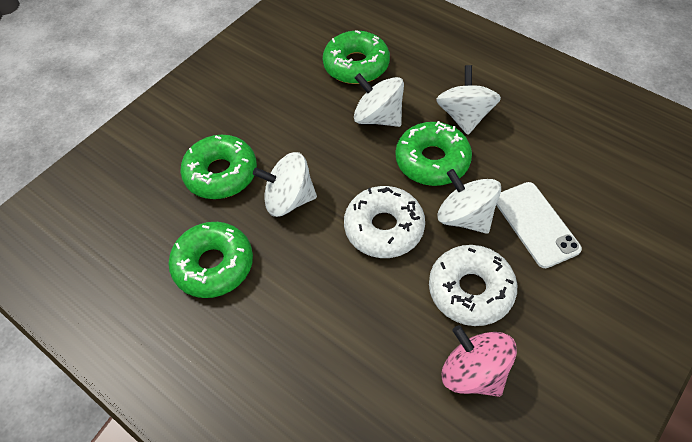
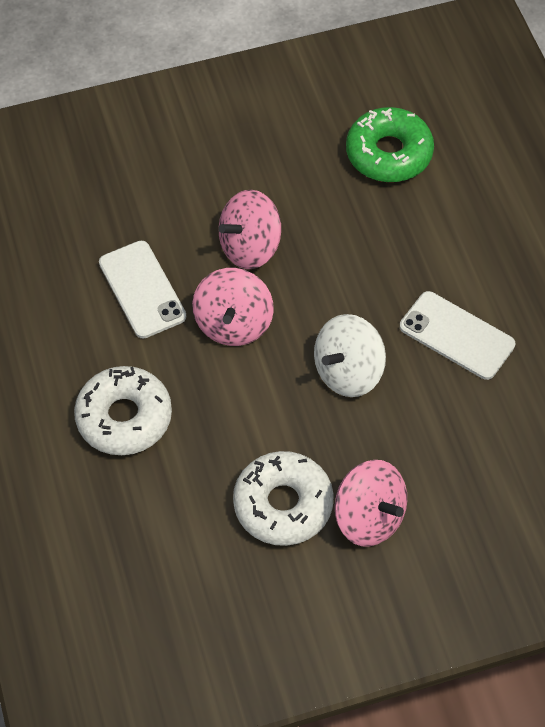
green donut: [168,222,253,298] [180,135,257,199] [323,30,390,84] [396,121,472,186] = 4 -> [346,107,434,182] = 1
pink spinning top: [442,325,517,397] = 1 -> [192,268,274,346] [219,190,281,269] [335,460,407,547] = 3
white phone: [496,182,582,268] = 1 -> [99,241,186,339] [400,291,515,380] = 2
white spinning top: [253,152,317,217] [354,73,404,127] [436,65,501,135] [437,169,501,234] = 4 -> [314,314,386,397] = 1

